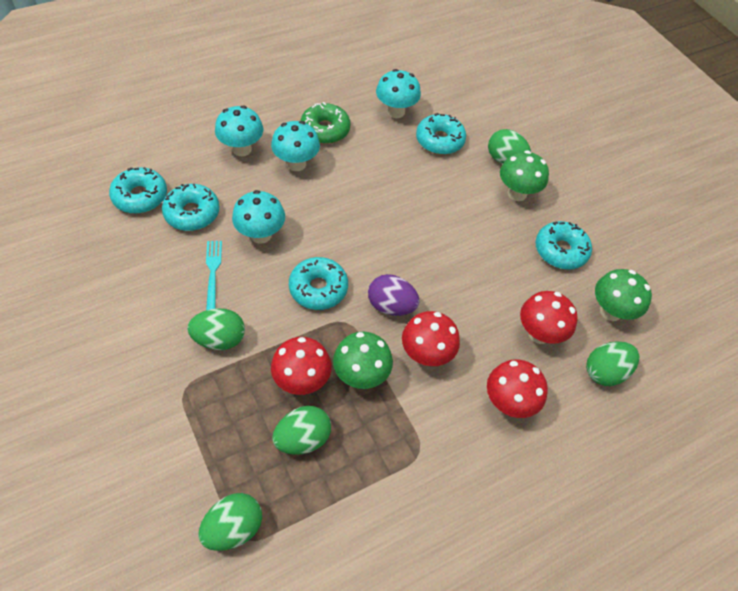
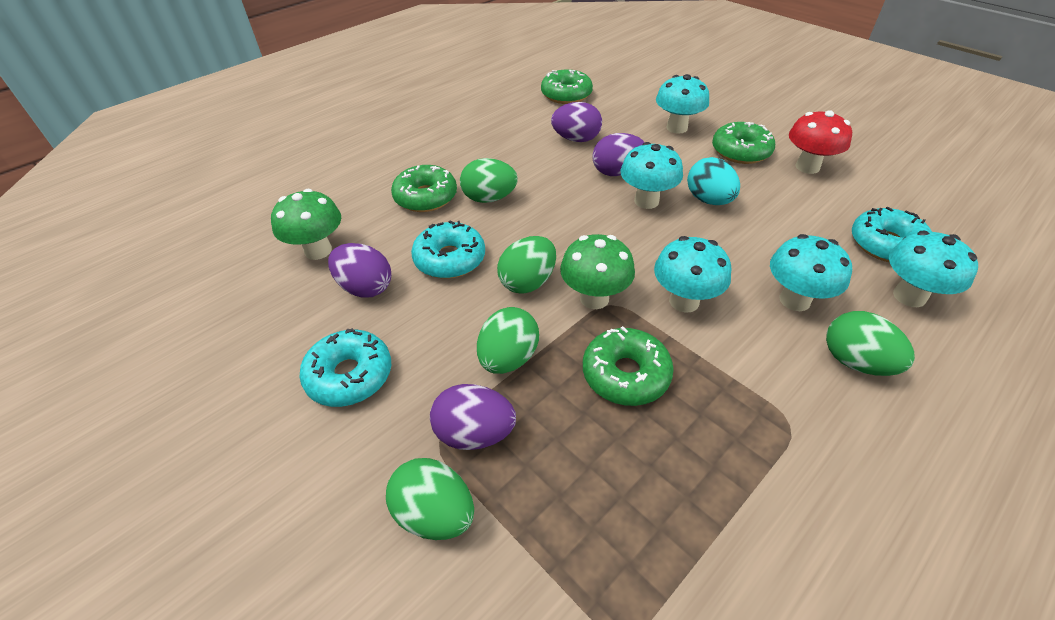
green donut: [300,102,350,144] = 1 -> [391,165,457,212] [541,69,593,104] [583,326,674,406] [712,122,775,164] = 4
green mushroom: [333,332,393,389] [500,150,549,201] [595,269,652,321] = 3 -> [271,189,341,260] [560,234,635,309] = 2
purple egg: [368,274,420,316] = 1 -> [328,243,391,298] [430,384,516,450] [551,102,602,142] [592,133,645,176] = 4
red mushroom: [271,337,332,395] [402,311,460,366] [487,359,548,418] [520,291,578,344] = 4 -> [789,110,852,174] = 1
turquoise donut: [109,167,167,214] [162,184,219,231] [289,257,348,310] [416,113,466,155] [536,221,592,270] = 5 -> [299,328,391,407] [411,221,485,279] [852,207,932,262] = 3
turquoise egg: none = 0 -> [687,157,740,205] = 1
turquoise fork: [206,241,222,310] = 1 -> none = 0
turquoise mushroom: [215,105,264,156] [232,190,285,244] [271,121,320,171] [376,69,421,118] = 4 -> [620,142,683,209] [654,236,731,313] [656,74,709,134] [770,234,852,311] [889,231,978,307] = 5

